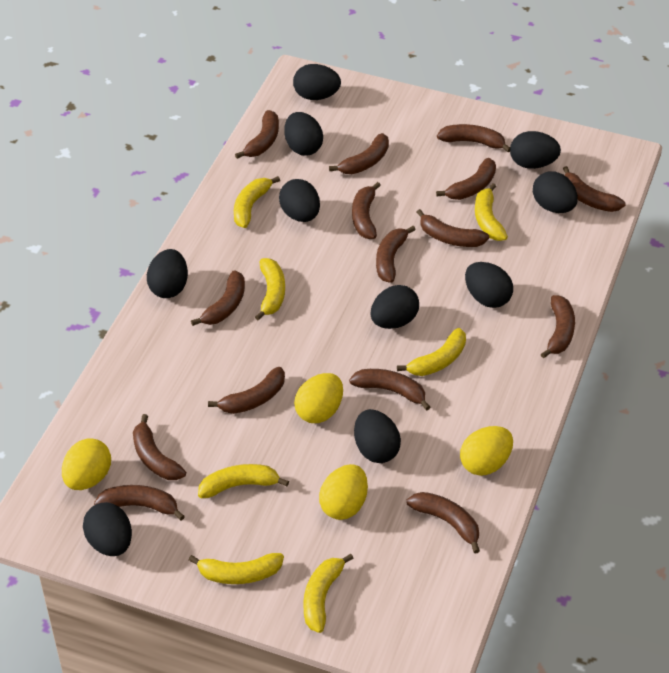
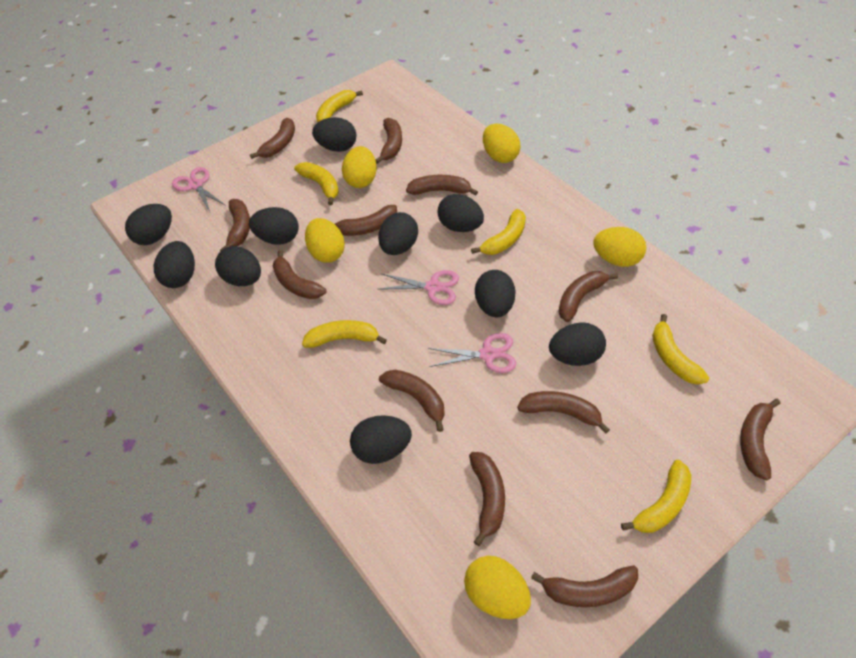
brown banana: [94,485,185,520] [133,414,186,480] [191,270,245,326] [208,367,285,414] [235,110,279,159] [329,133,389,174] [349,369,430,411] [352,182,381,239] [376,226,416,283] [407,492,480,553] [417,209,489,247] [436,158,496,200] [437,124,510,153] [541,295,575,359] [563,166,625,212] = 15 -> [220,199,250,251] [250,118,295,159] [273,250,326,299] [335,205,397,236] [375,118,402,164] [379,370,445,432] [406,175,478,196] [469,452,505,546] [517,391,610,434] [531,566,638,607] [558,271,618,322] [740,399,781,480] = 12
pink scissors: none = 0 -> [172,167,226,212] [378,270,459,305] [428,333,516,373] = 3
yellow banana: [189,553,284,584] [198,464,289,498] [234,176,280,228] [255,258,285,321] [303,554,354,633] [397,328,466,376] [475,183,508,241] = 7 -> [294,162,339,205] [302,320,387,348] [316,90,363,122] [471,209,526,255] [621,460,691,533] [652,314,709,385] = 6
yellow egg: [62,438,111,490] [294,373,343,423] [319,464,368,520] [460,426,513,476] = 4 -> [305,218,345,263] [342,146,377,188] [464,556,531,619] [483,124,521,163] [593,227,646,267] = 5

